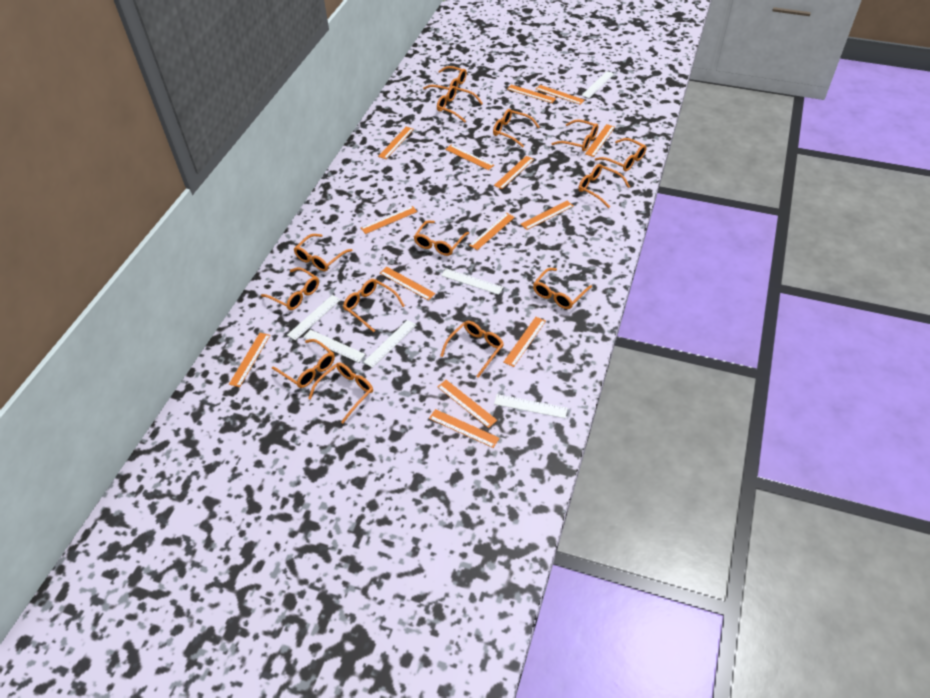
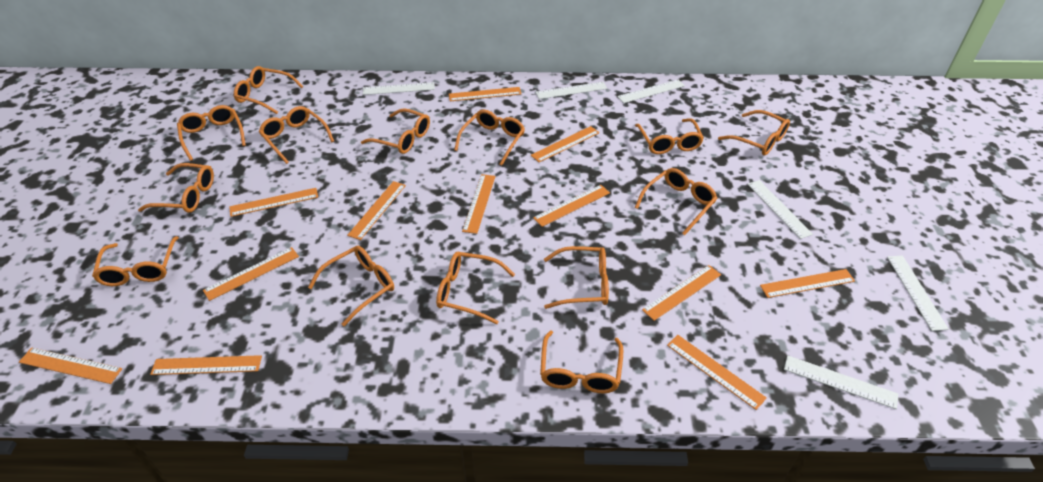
orange ruler: [229,333,270,387] [361,206,417,234] [378,127,414,159] [380,267,435,301] [429,409,499,448] [437,380,497,428] [445,145,494,170] [469,213,515,250] [494,156,534,189] [503,317,546,367] [507,85,556,103] [521,201,573,230] [536,85,584,105] [585,124,615,157] = 14 -> [19,348,122,384] [150,355,262,375] [203,247,299,301] [229,188,318,217] [347,181,406,240] [449,87,521,101] [462,174,495,234] [531,126,599,162] [533,185,610,227] [642,265,721,321] [667,335,767,410] [760,269,855,298] = 12

